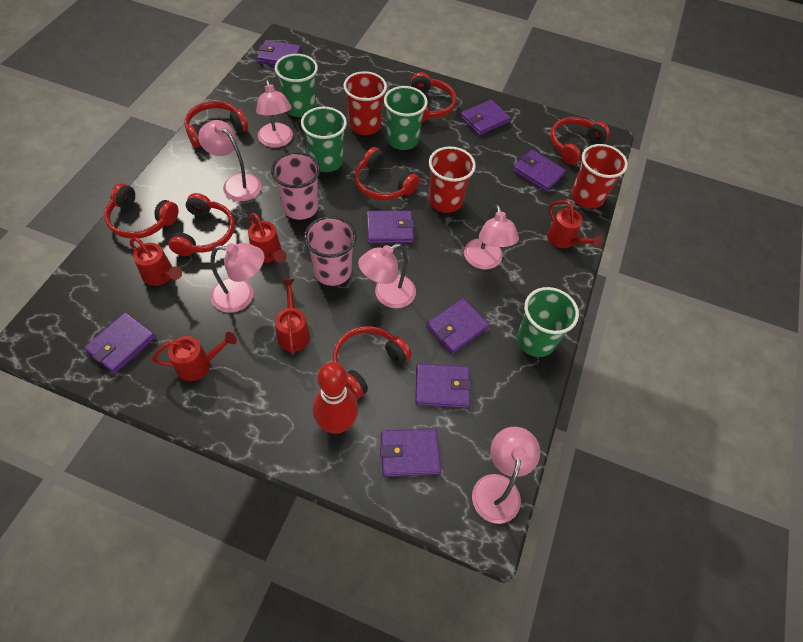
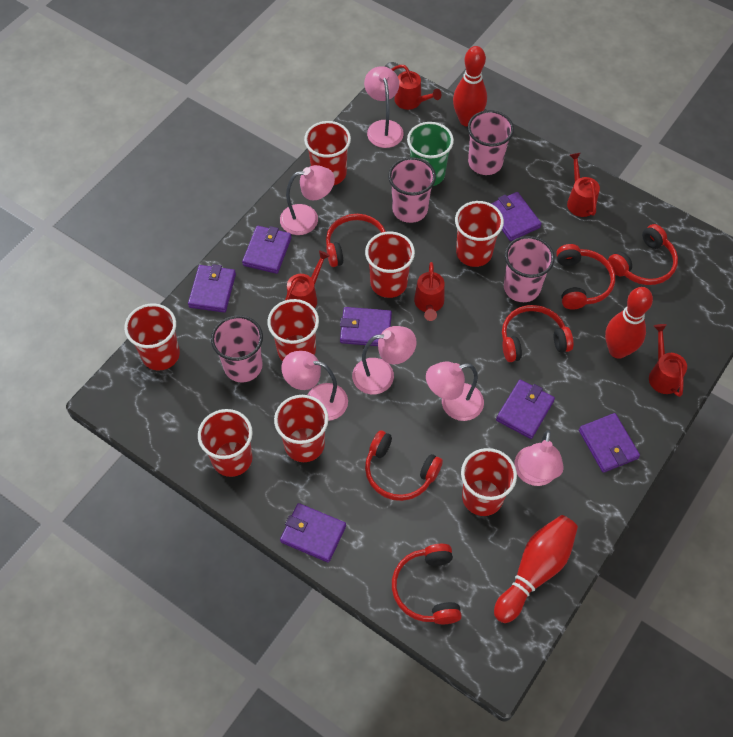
green cup: [275,54,318,117] [301,107,347,172] [384,86,428,150] [517,287,579,357] = 4 -> [407,122,454,186] = 1
pink cup: [271,152,320,220] [304,216,357,286] = 2 -> [211,315,263,382] [388,157,436,223] [468,110,514,175] [504,236,555,302] = 4
purple wallet: [84,312,156,374] [257,40,302,66] [367,211,415,243] [380,428,441,477] [415,364,472,408] [426,298,489,354] [460,100,510,136] [512,150,566,192] = 8 -> [188,264,236,312] [242,226,292,274] [280,503,346,563] [340,307,392,346] [490,192,541,241] [496,380,555,439] [579,413,640,473] = 7
red bowling pin: [313,362,358,434] = 1 -> [453,46,487,127] [494,515,578,623] [605,287,653,359] = 3
red cup: [343,71,387,135] [429,147,476,213] [571,144,628,209] = 3 -> [124,303,180,371] [198,409,253,477] [267,299,319,361] [274,395,329,462] [304,121,351,185] [365,231,415,298] [455,201,504,267] [461,448,517,516] = 8
red headphones: [104,183,179,239] [168,193,235,256] [185,101,248,148] [333,326,412,399] [354,147,420,201] [411,72,456,123] [550,117,610,165] = 7 -> [326,214,386,267] [365,430,443,501] [392,544,462,624] [502,305,574,362] [556,244,615,310] [608,224,678,285] = 6

